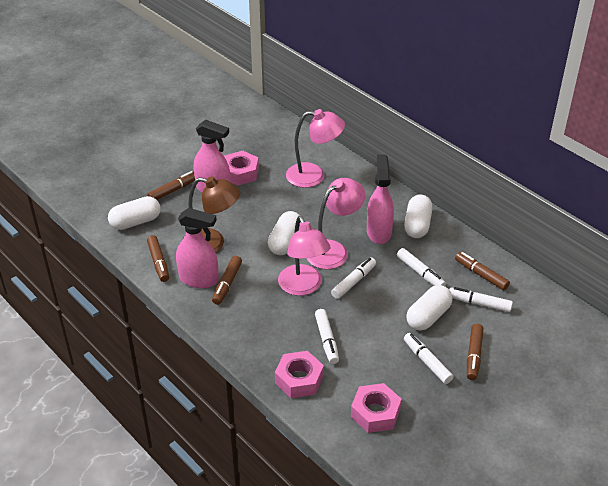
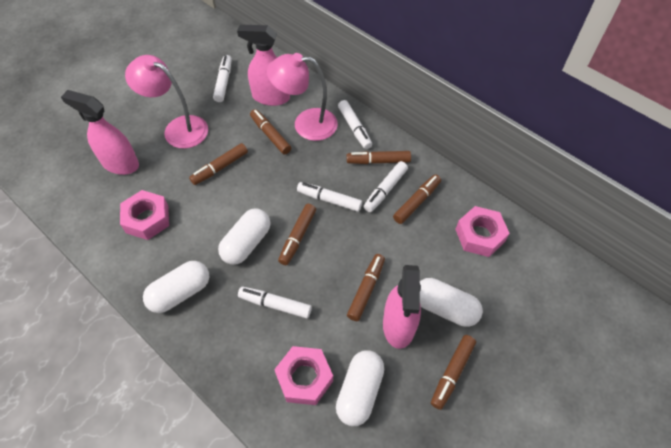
brown lamp: [183,176,240,253] = 1 -> none = 0
brown marker: [147,171,195,200] [147,235,169,282] [212,256,242,305] [455,252,510,290] [467,324,483,380] = 5 -> [189,143,248,185] [250,109,291,154] [278,204,316,265] [347,151,411,164] [347,254,385,321] [393,174,441,224] [431,335,476,410] = 7
pink lamp: [278,216,330,296] [286,109,345,188] [306,178,365,269] = 3 -> [125,55,208,148] [267,53,338,141] = 2

